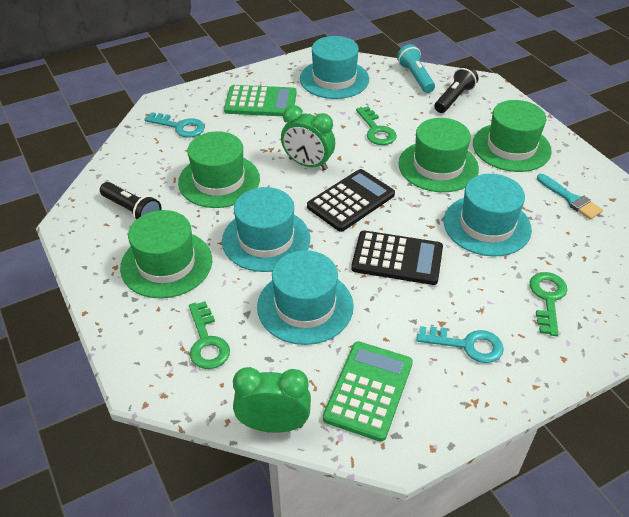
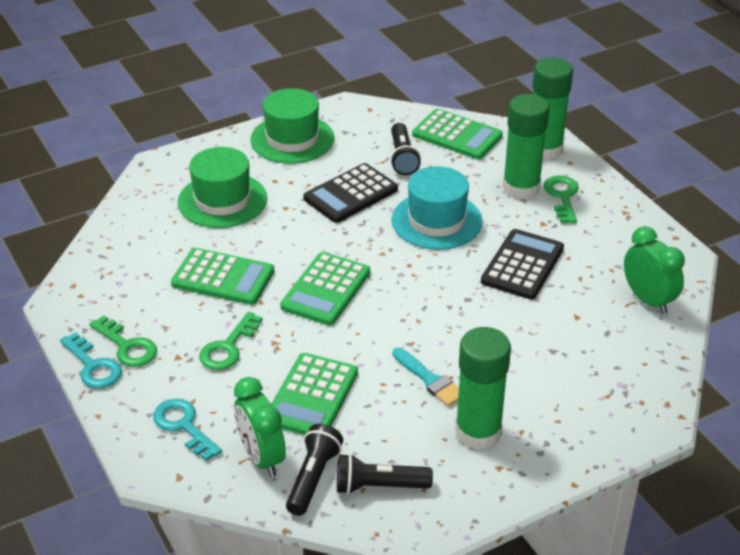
black flashlight: [100,182,161,220] [434,66,479,113] = 2 -> [286,424,343,516] [337,454,433,494] [390,123,421,175] = 3
green calculator: [224,85,296,116] [323,341,413,442] = 2 -> [171,248,274,305] [271,353,358,435] [280,252,370,326] [412,109,503,159] = 4
green glue stick: none = 0 -> [455,327,511,450] [503,94,550,200] [533,57,573,160] = 3
green hat: [120,210,212,298] [178,131,260,208] [398,118,479,192] [473,100,552,172] = 4 -> [178,147,267,228] [250,88,334,164] = 2
turquoise flashlight: [397,44,435,93] = 1 -> none = 0
turquoise hat: [222,187,310,272] [257,250,354,345] [300,36,369,99] [444,174,532,257] = 4 -> [391,166,483,250] = 1

